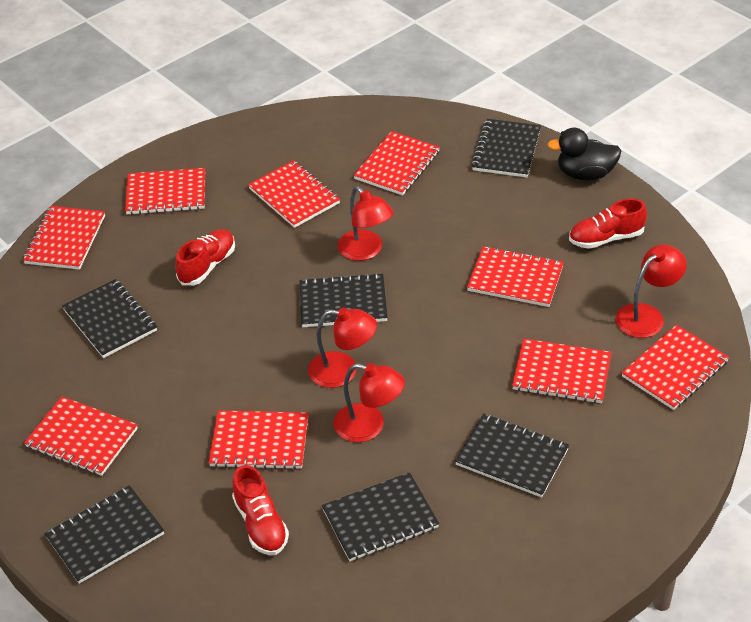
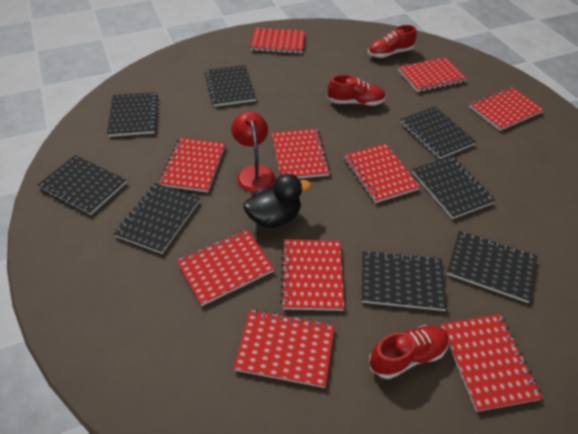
black notebook: [44,485,164,584] [62,279,157,358] [299,273,388,327] [322,472,439,561] [455,414,569,498] [471,119,541,177] = 6 -> [37,155,127,215] [107,92,158,137] [114,183,200,254] [205,65,256,107] [362,250,447,311] [400,107,476,159] [412,156,496,219] [447,230,537,303] = 8
red lamp: [308,307,377,388] [334,363,405,442] [338,186,394,261] [615,244,687,338] = 4 -> [231,111,275,192] = 1
red notebook: [23,206,105,270] [24,396,138,476] [125,168,205,215] [209,411,308,470] [248,160,340,228] [354,131,440,196] [467,246,564,307] [512,339,611,403] [621,325,729,410] = 9 -> [159,137,225,192] [176,229,275,306] [233,309,335,388] [250,28,305,54] [272,129,330,179] [280,239,344,311] [344,143,420,203] [398,57,467,92] [441,314,543,412] [469,87,544,131] = 10

